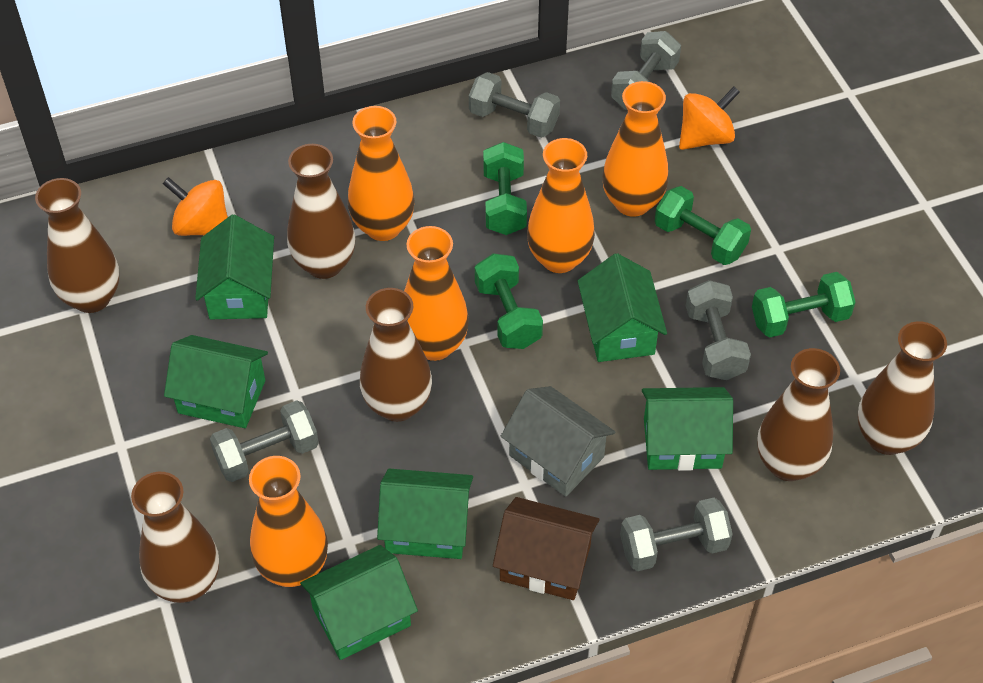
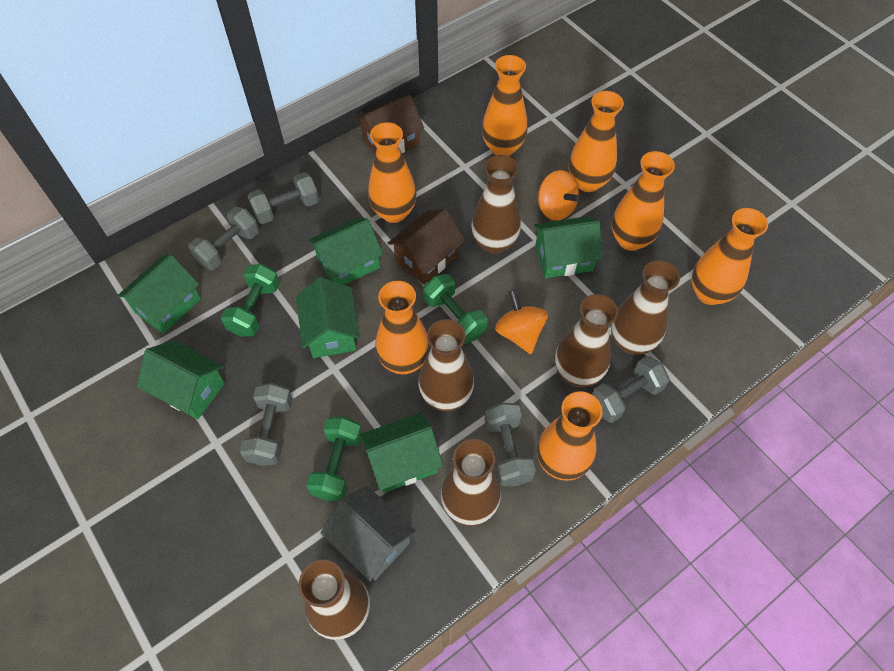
brown house: [493,497,599,600] = 1 -> [355,95,424,154] [387,209,465,285] = 2
green dumbbell: [475,254,543,349] [483,142,527,235] [655,186,751,265] [752,272,855,338] = 4 -> [221,264,280,337] [306,416,362,501] [423,274,488,344] = 3
orange vase: [249,456,328,587] [348,106,415,241] [404,226,469,361] [527,138,595,273] [602,81,669,217] = 5 -> [368,122,416,223] [375,281,430,374] [482,55,528,156] [537,391,603,481] [569,91,624,192] [612,151,675,251] [691,208,768,305] = 7

